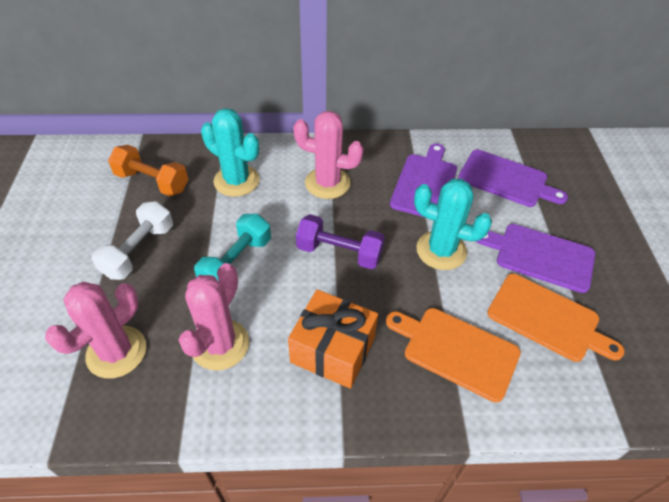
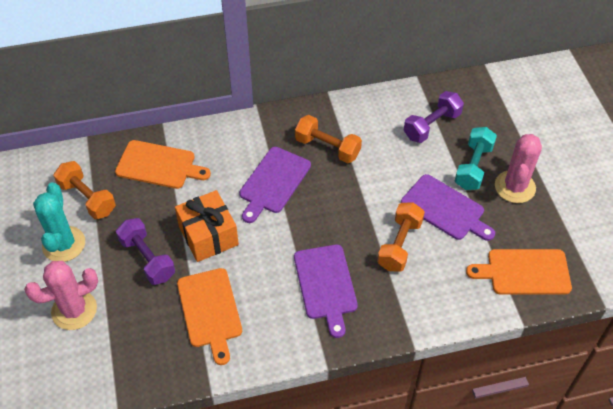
orange cutting board: [386,308,521,403] [487,274,625,362] = 2 -> [115,140,211,189] [177,268,242,365] [466,249,572,295] = 3
orange dumbbell: [108,145,188,196] = 1 -> [54,161,116,219] [295,115,362,163] [377,202,425,272] = 3
pink cactus: [45,282,146,378] [178,263,249,371] [293,111,364,199] = 3 -> [24,261,98,330] [495,134,542,203] = 2
purple dumbbell: [296,214,385,269] = 1 -> [116,218,175,285] [404,91,464,143] = 2
turquoise cactus: [201,108,259,197] [414,179,492,270] = 2 -> [33,183,85,262] = 1
white dumbbell: [92,201,173,280] = 1 -> none = 0

